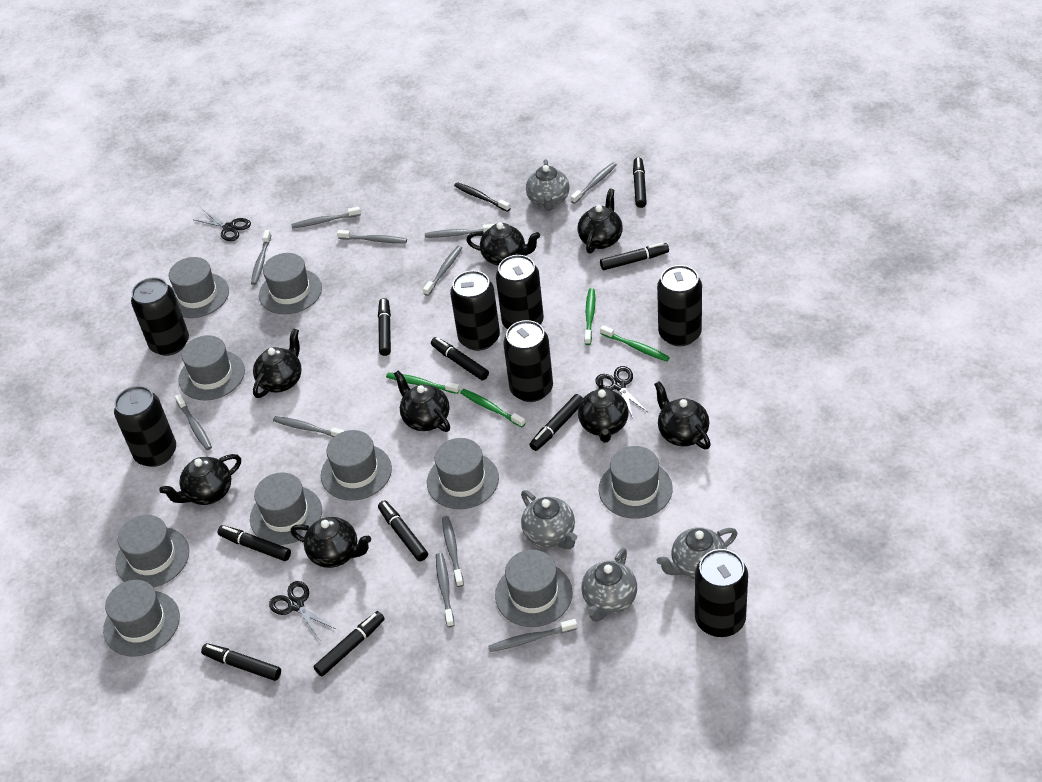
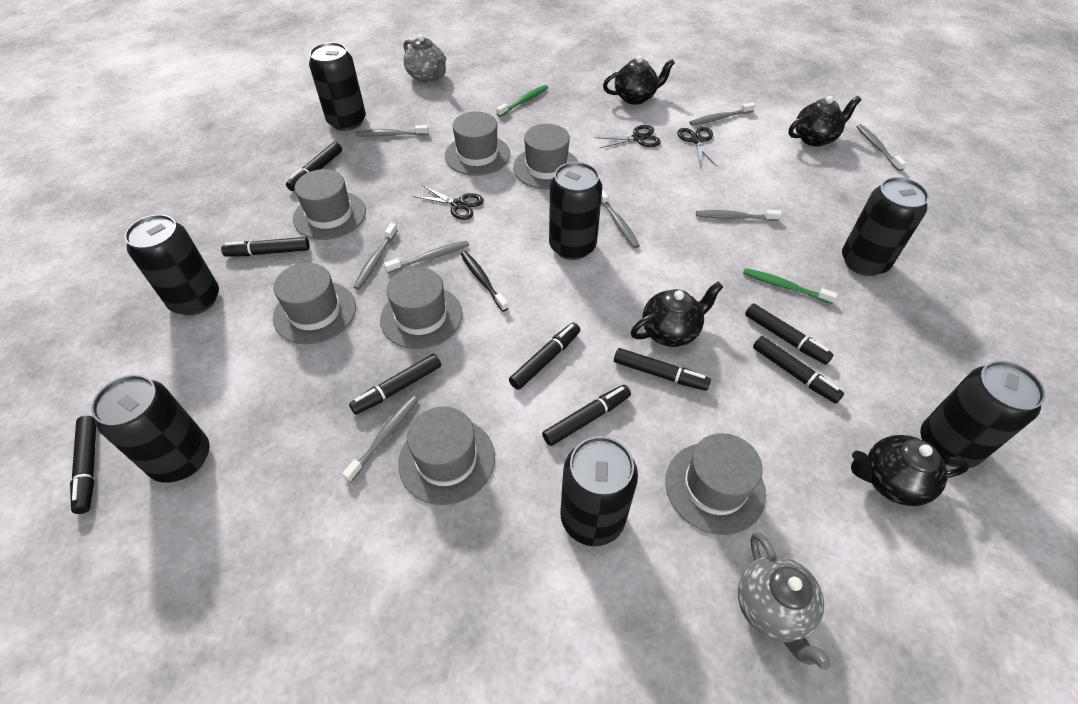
black teapot: [159,454,241,505] [253,328,301,398] [290,517,371,568] [394,370,450,432] [466,222,540,266] [578,189,623,254] [578,377,629,443] [654,381,711,449] = 8 -> [603,56,675,105] [631,281,723,347] [789,96,861,147] [851,435,969,506] = 4
green toothbrush: [386,372,460,394] [460,389,525,427] [584,288,595,345] [600,325,670,362] = 4 -> [496,85,548,117] [743,268,838,304] = 2
grey hat: [103,580,180,657] [116,515,189,588] [169,257,229,318] [178,335,245,400] [250,472,322,545] [259,253,322,314] [321,430,392,501] [427,438,499,509] [495,550,573,627] [599,446,673,519] = 10 -> [273,263,356,344] [293,169,366,240] [380,267,462,349] [398,407,495,505] [445,111,510,176] [513,124,579,189] [665,433,766,535] = 7
grey teapot: [521,490,577,549] [526,159,569,211] [581,548,637,622] [656,527,737,580] = 4 -> [403,34,446,83] [738,532,831,670] = 2
grey toothbrush: [175,394,212,450] [251,230,271,285] [273,416,345,437] [291,207,361,228] [337,230,407,243] [423,246,462,296] [425,224,494,238] [436,553,454,627] [442,516,464,587] [488,619,577,652] [571,162,617,204] = 11 -> [342,396,419,482] [353,223,398,290] [355,125,429,137] [384,241,469,273] [601,189,640,248] [690,102,755,126] [696,210,782,221] [856,124,906,171] = 8

